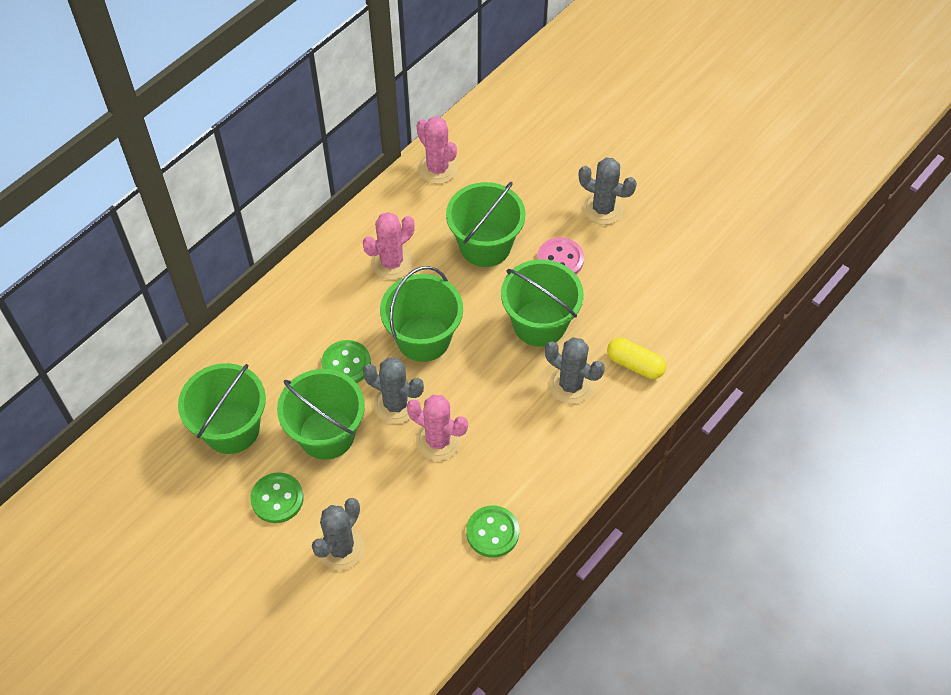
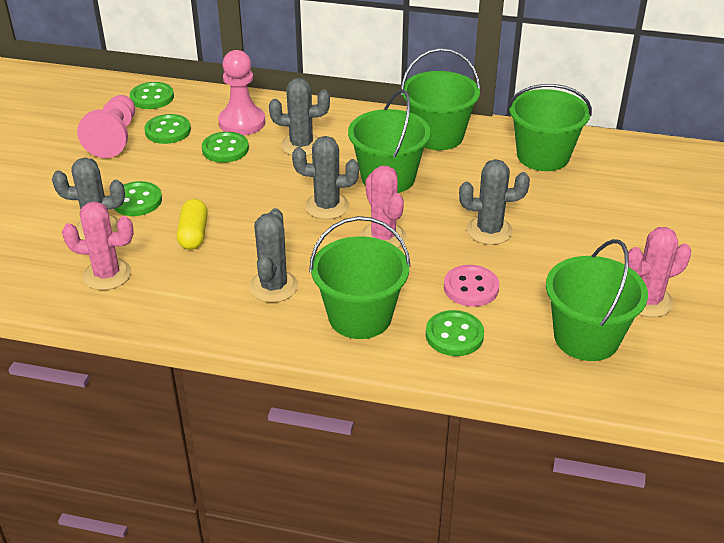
green button: [250,472,304,523] [321,340,371,383] [466,506,519,557] = 3 -> [114,181,162,216] [130,82,174,109] [145,114,191,144] [202,132,249,163] [426,310,484,356] = 5
grey cactus: [312,498,365,570] [363,358,424,424] [545,337,605,404] [579,157,637,225] = 4 -> [52,158,125,240] [249,208,298,302] [269,78,330,156] [292,136,359,219] [459,159,530,245] = 5
pink pawn: none = 0 -> [77,95,135,158] [218,50,265,135] = 2

